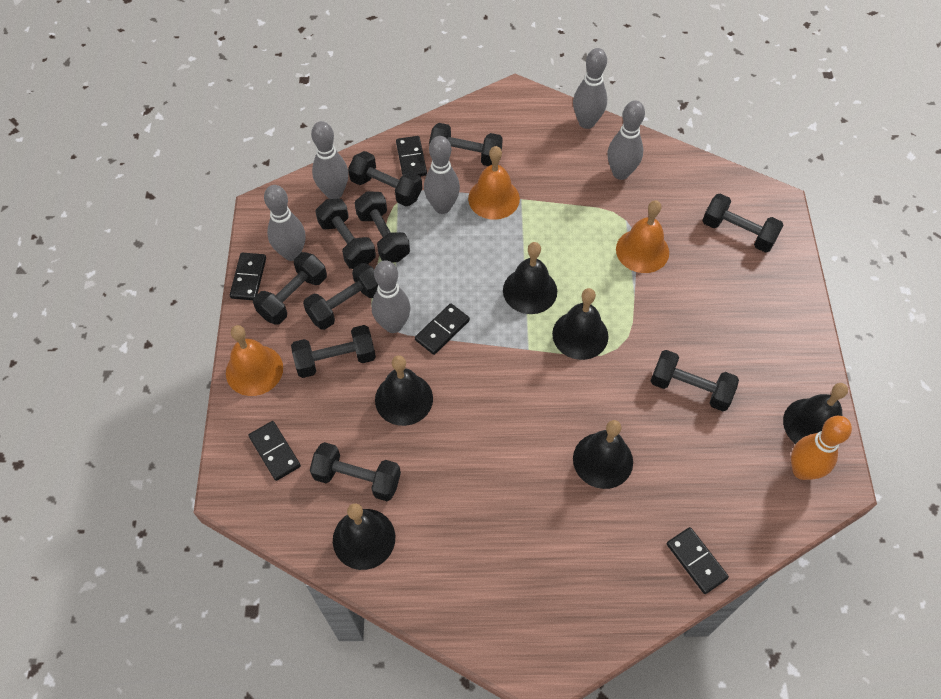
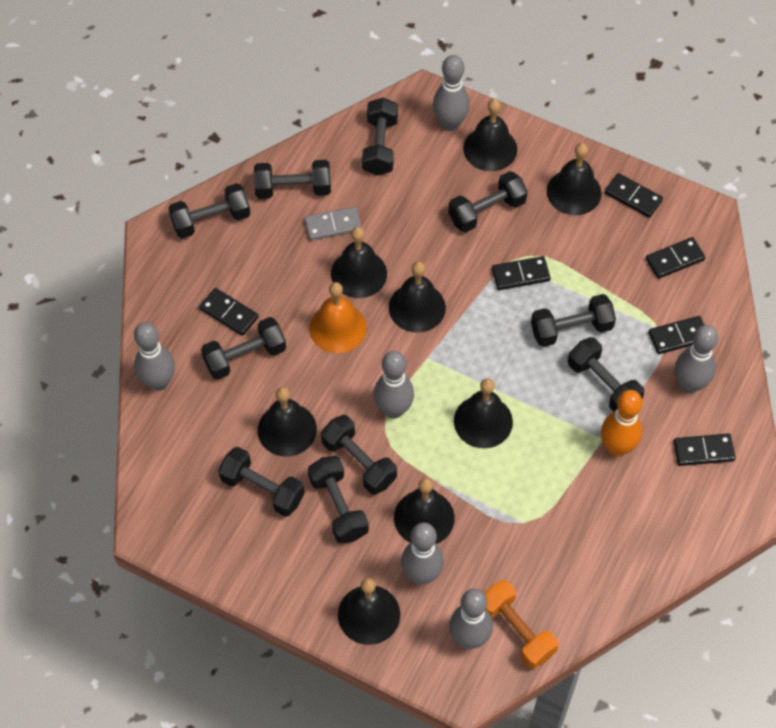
black bell: [333,503,395,570] [375,355,433,426] [503,242,557,314] [552,288,608,360] [573,420,633,489] [783,383,848,444] = 6 -> [258,387,317,457] [331,227,387,298] [338,578,400,645] [389,261,446,333] [394,478,455,544] [454,378,513,448] [463,99,517,171] [547,143,602,215] = 8
black domino: [230,253,266,300] [248,421,301,481] [396,136,427,176] [415,303,470,355] [667,527,729,594] = 5 -> [199,288,259,336] [492,256,551,290] [605,173,663,218] [646,237,706,279] [648,316,704,354] [674,434,736,466] = 6
grey domino: none = 0 -> [304,207,362,241] = 1
orange bell: [226,325,283,396] [468,146,520,220] [616,200,669,273] = 3 -> [309,282,367,353] = 1
orange dumbbell: none = 0 -> [484,580,559,669] = 1

